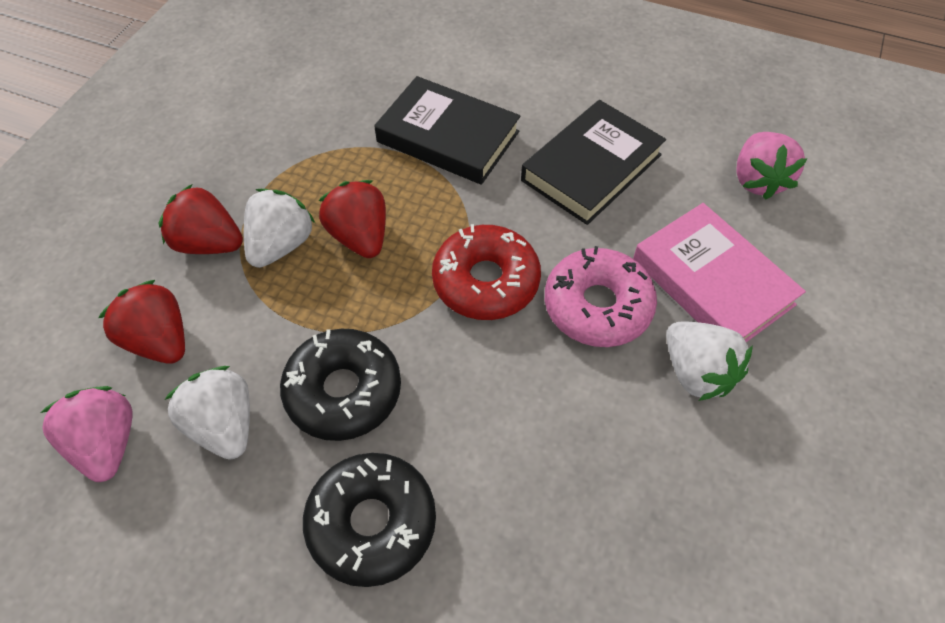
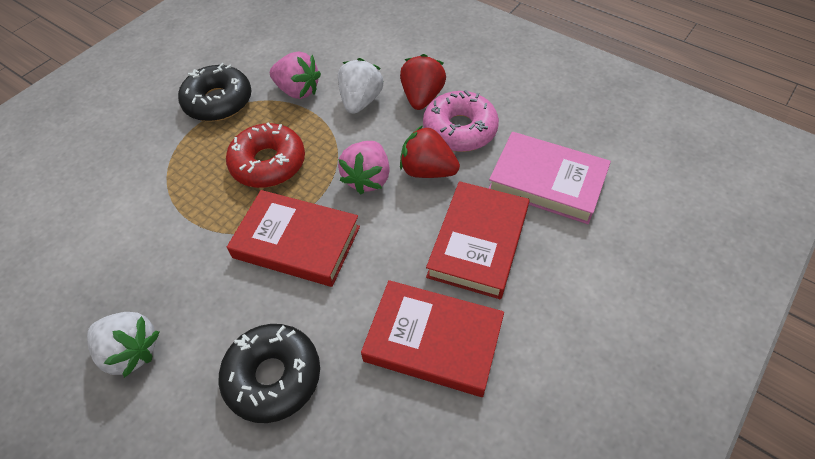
black book: [374,76,520,185] [521,100,666,225] = 2 -> none = 0
red book: none = 0 -> [227,190,360,287] [361,280,504,397] [426,181,529,299] = 3
red strawberry: [99,280,185,364] [159,184,243,254] [318,180,386,258] = 3 -> [400,54,446,110] [400,125,460,178] = 2
white strawberry: [165,366,250,460] [244,189,315,268] [666,322,753,401] = 3 -> [87,312,159,378] [338,58,384,114] = 2

